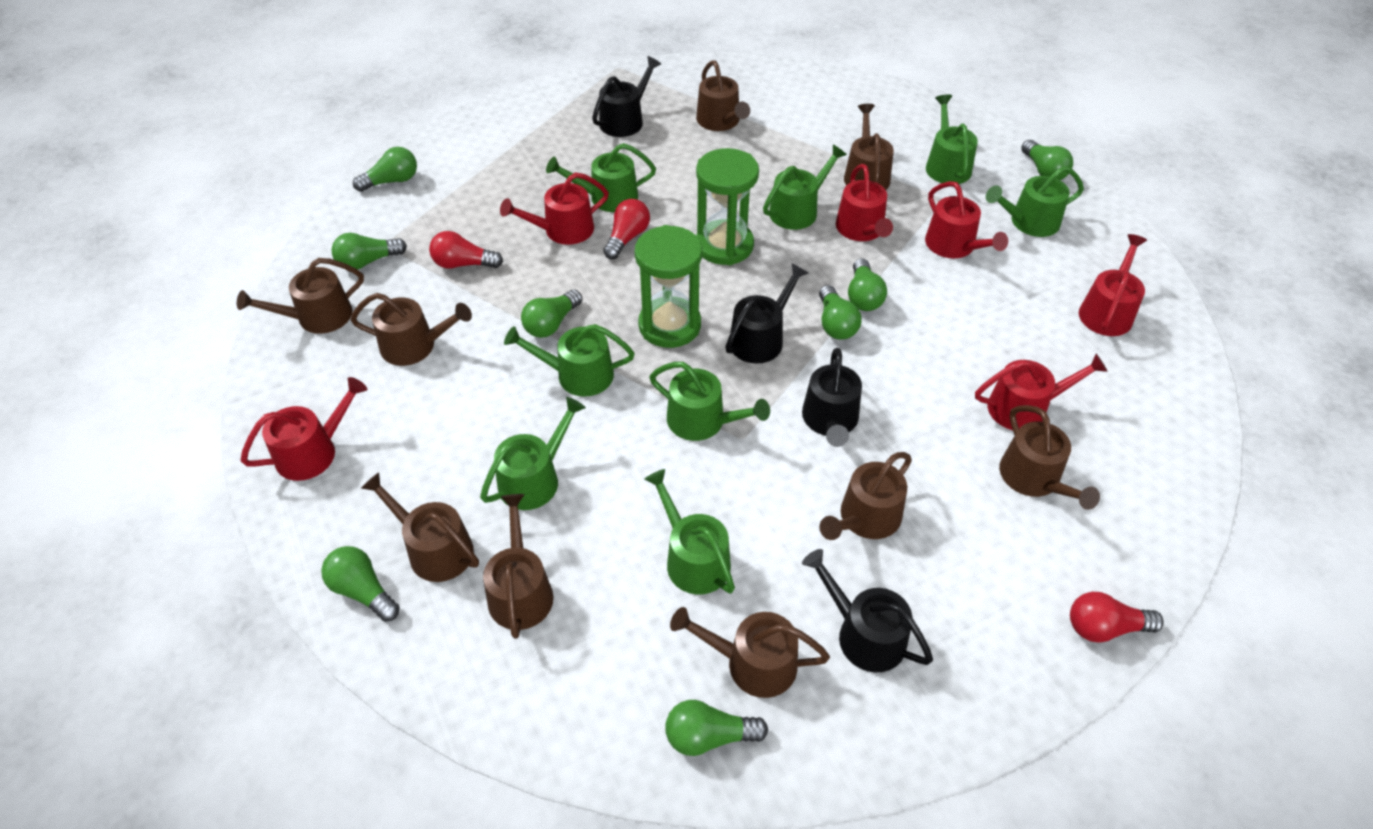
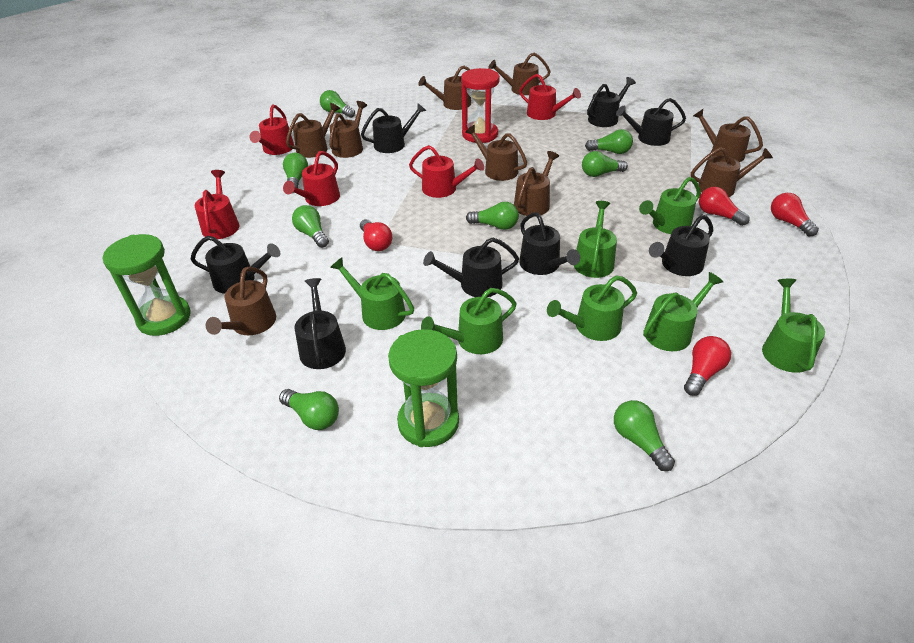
black watering can: [592,56,661,137] [725,264,808,364] [802,348,862,447] [802,549,933,672] = 4 -> [191,236,280,294] [295,278,346,369] [361,103,426,153] [423,238,519,297] [519,212,580,275] [587,77,636,127] [616,98,686,146] [649,215,713,276] = 8
green watering can: [480,397,586,510] [504,324,635,397] [546,143,656,212] [644,469,735,595] [649,362,770,441] [763,145,847,230] [926,94,978,184] [986,166,1084,237] = 8 -> [330,257,414,330] [421,288,517,354] [547,275,637,341] [574,201,617,278] [639,177,701,234] [643,272,723,351] [762,279,825,373] = 7
red hourglass: none = 0 -> [461,68,500,143] = 1
red light bulb: [429,231,503,269] [603,199,650,259] [1070,592,1164,643] = 3 -> [360,219,392,251] [684,336,731,396] [699,187,749,226] [771,193,819,237] = 4
red watering can: [241,377,367,481] [500,172,609,245] [836,164,893,241] [925,181,1008,258] [975,354,1108,430] [1079,234,1147,336] = 6 -> [195,170,239,239] [249,105,294,155] [283,151,340,206] [409,145,484,198] [519,74,581,120] = 5

